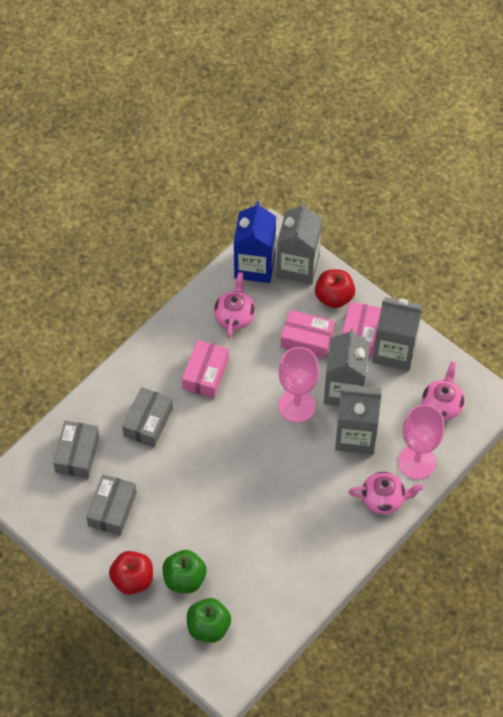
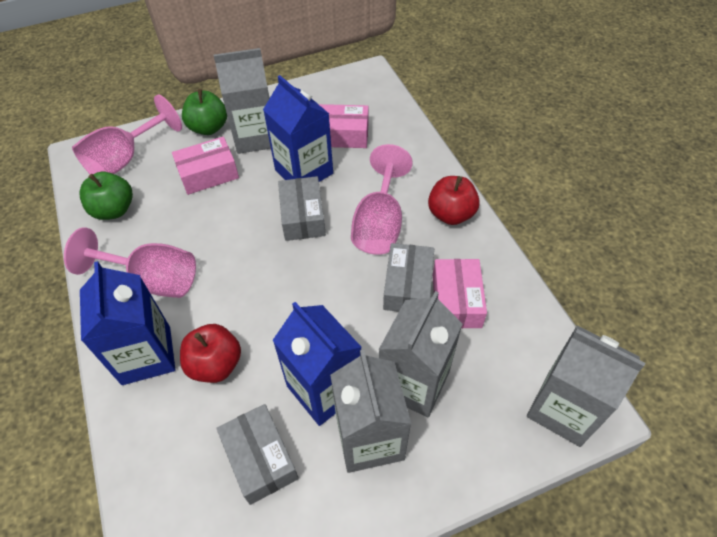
blue carton: [234,201,276,283] = 1 -> [80,261,175,385] [263,75,333,182] [272,302,362,426] = 3
pink goblet: [279,347,319,423] [398,405,445,479] = 2 -> [64,227,196,298] [72,94,182,174] [351,144,413,255] = 3
pink teapot: [214,272,255,339] [348,472,424,514] [422,362,465,421] = 3 -> none = 0

